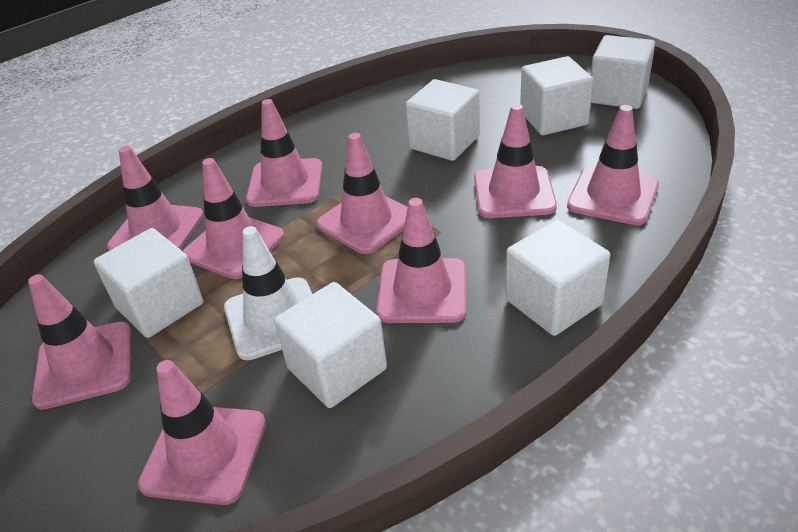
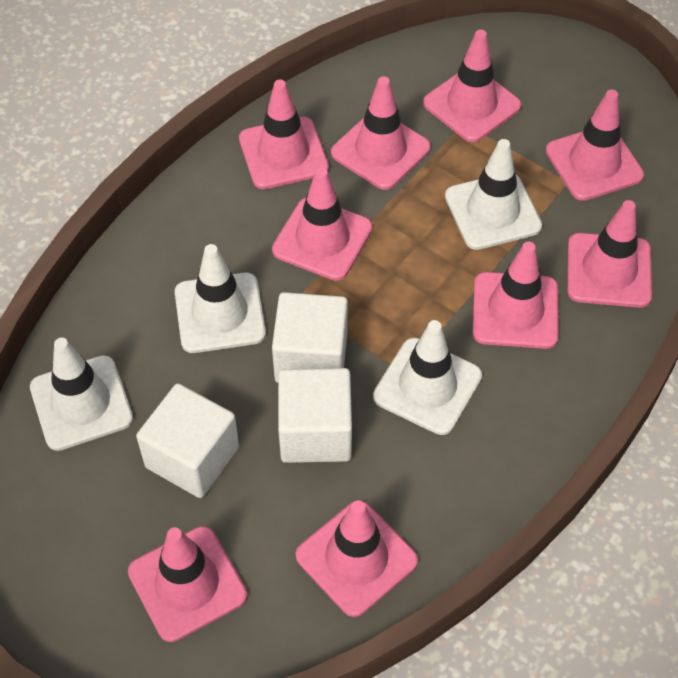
white cube: [94,228,203,338] [274,282,387,408] [406,79,480,161] [505,219,610,336] [520,56,593,135] [591,35,655,109] = 6 -> [136,383,239,498] [272,292,348,383] [278,368,352,463] = 3
white traffic cone: [224,226,312,360] = 1 -> [30,338,133,451] [175,244,266,353] [373,320,482,435] [445,139,542,250] = 4

